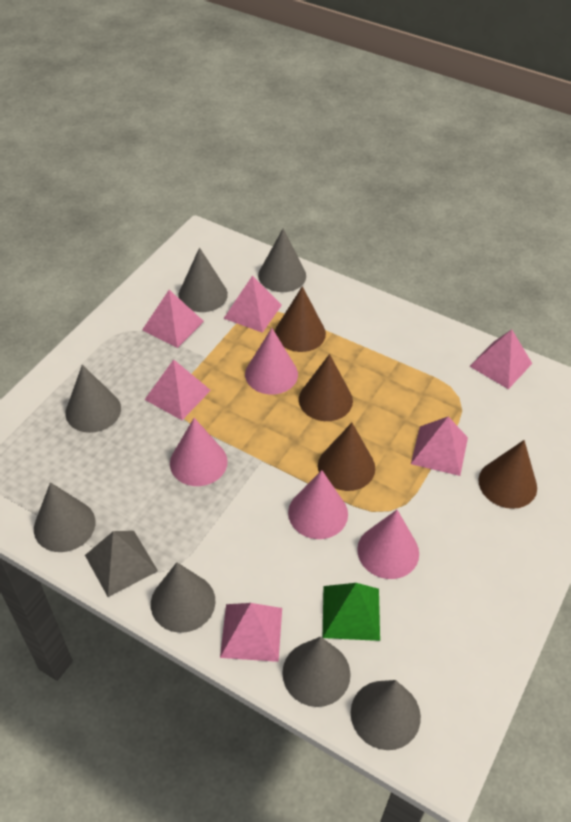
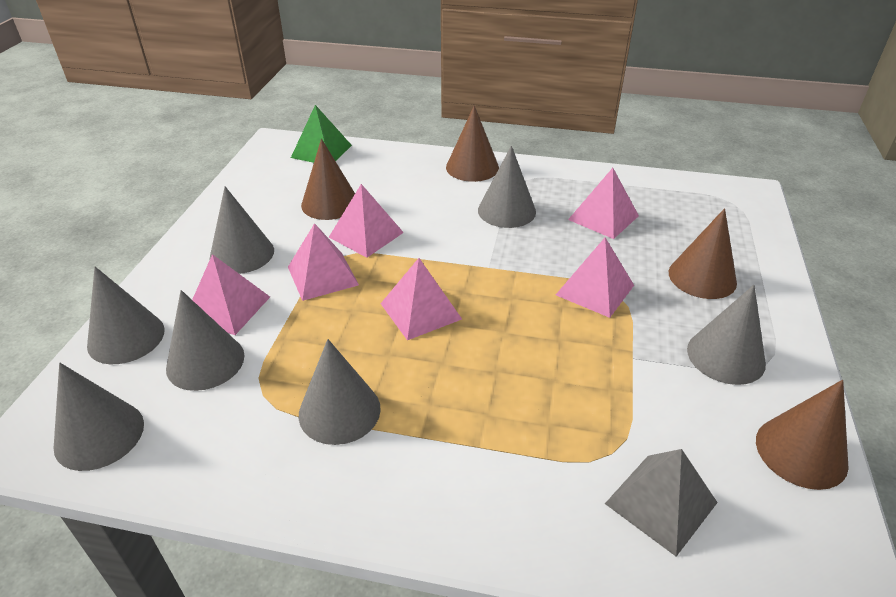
pink cone: [170,418,227,486] [245,328,298,394] [288,470,348,539] [357,510,419,579] = 4 -> none = 0

